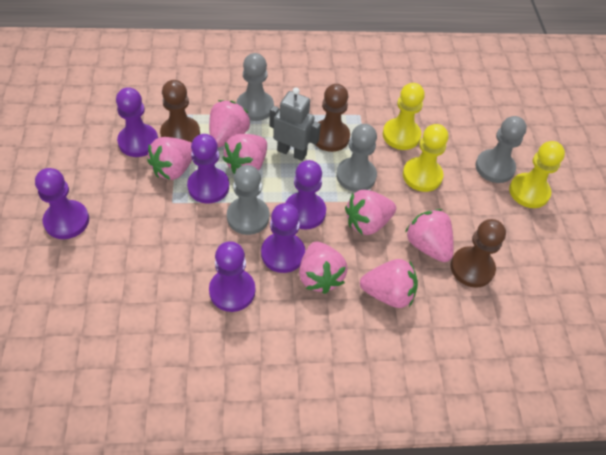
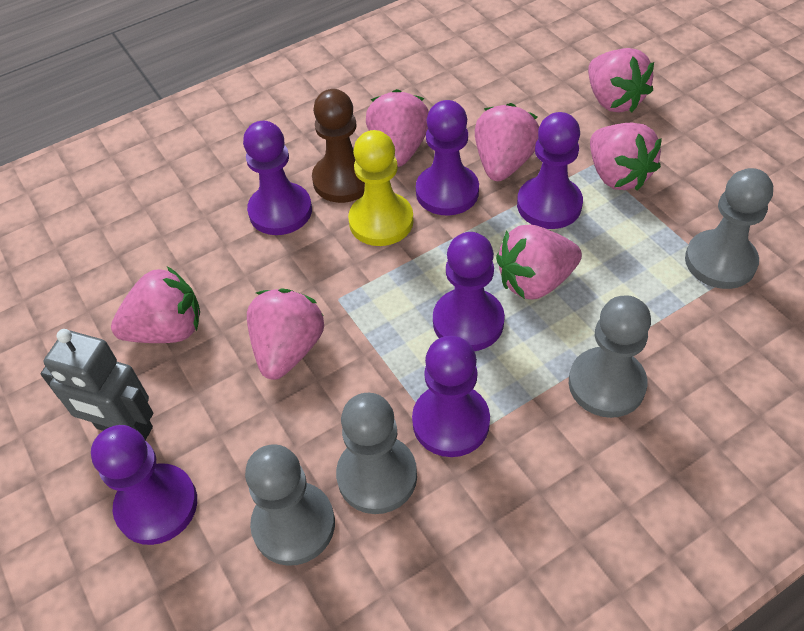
brown pawn: [160,80,200,143] [316,84,350,152] [451,219,506,288] = 3 -> [312,89,365,203] = 1
yellow pawn: [383,83,425,150] [403,124,448,192] [509,141,565,208] = 3 -> [348,130,414,246] = 1

